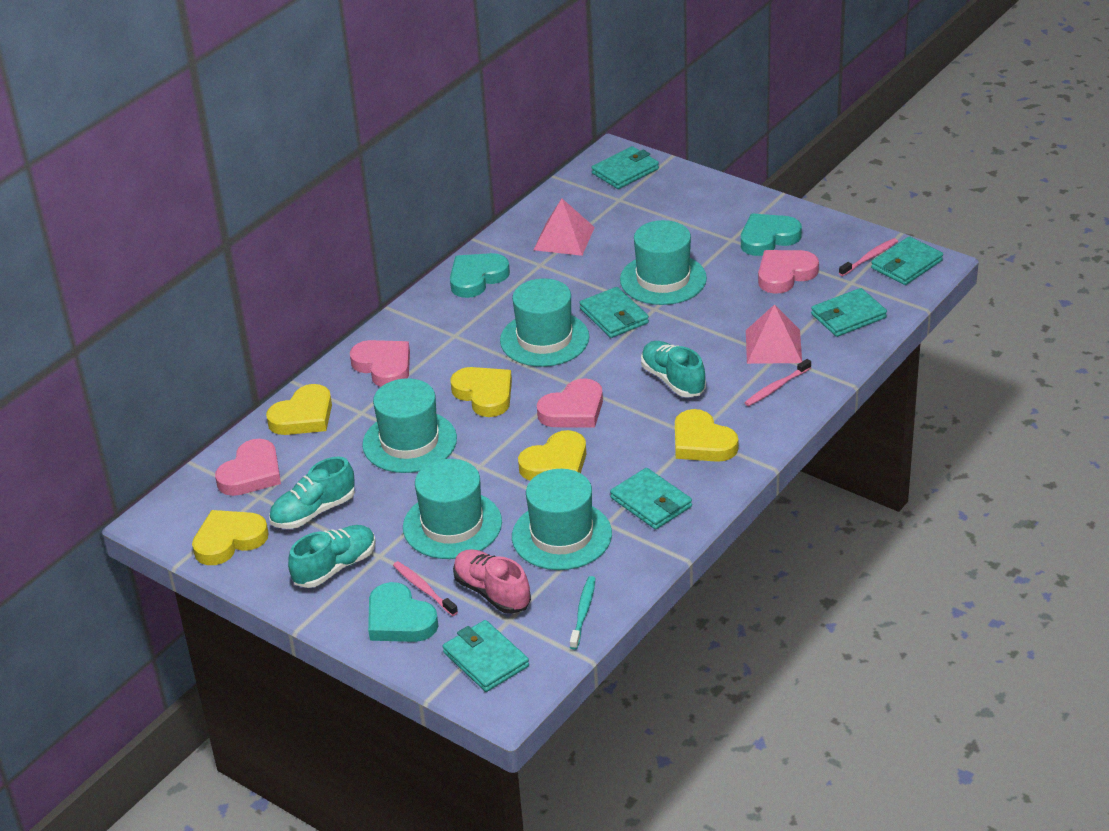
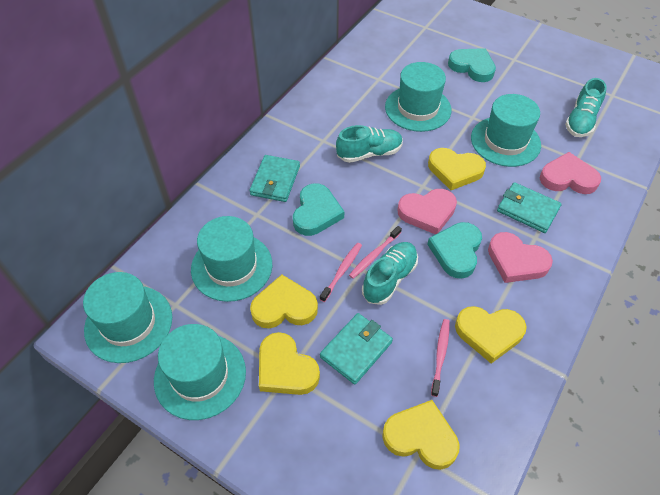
pink heart: [215,439,281,496] [350,340,410,387] [537,378,603,428] [758,250,819,294] = 4 -> [397,189,457,234] [488,232,553,283] [540,152,601,194] = 3
pink pyramid: [534,198,595,256] [746,304,802,364] = 2 -> none = 0
pink shoe: [453,549,531,614] = 1 -> none = 0
turquoise toothbrush: [570,576,595,650] = 1 -> none = 0
turquoise wallet: [443,620,529,692] [579,287,649,338] [591,146,659,189] [610,468,692,530] [811,288,887,337] [871,236,943,285] = 6 -> [250,155,300,202] [320,313,393,385] [497,182,562,233] = 3

